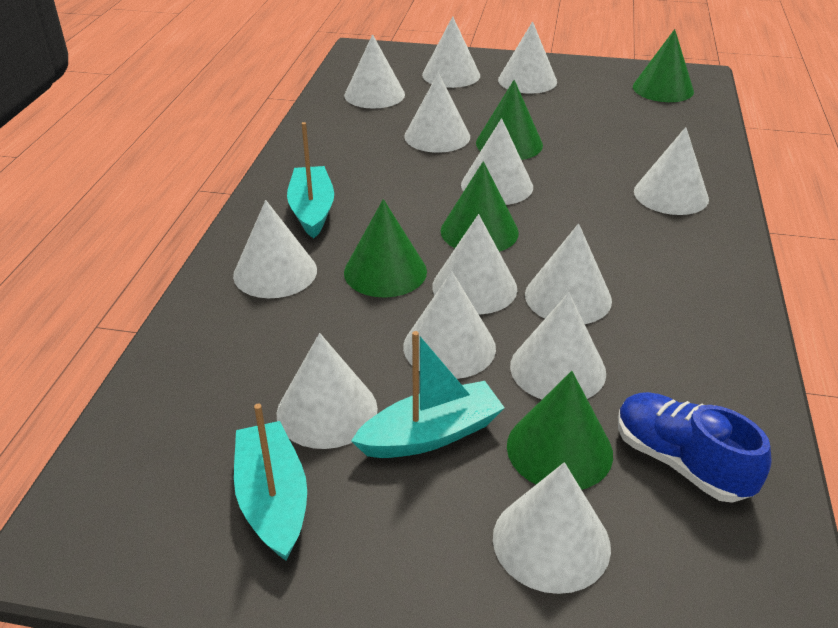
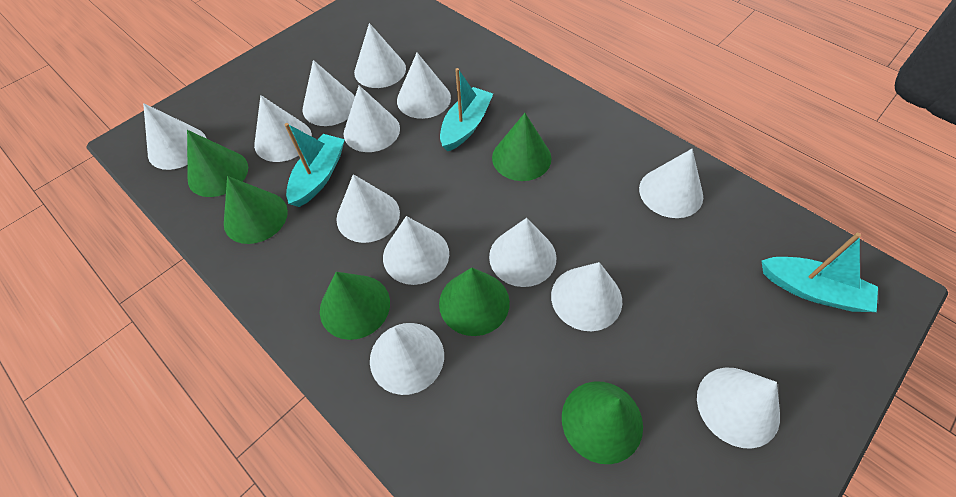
blue shoe: [618,392,772,503] = 1 -> none = 0
green cone: [344,199,427,298] [441,161,519,252] [476,80,543,160] [507,371,613,490] [633,29,694,102] = 5 -> [187,130,248,197] [224,176,288,244] [320,272,390,340] [439,268,510,336] [492,113,552,181] [562,381,643,464] = 6

